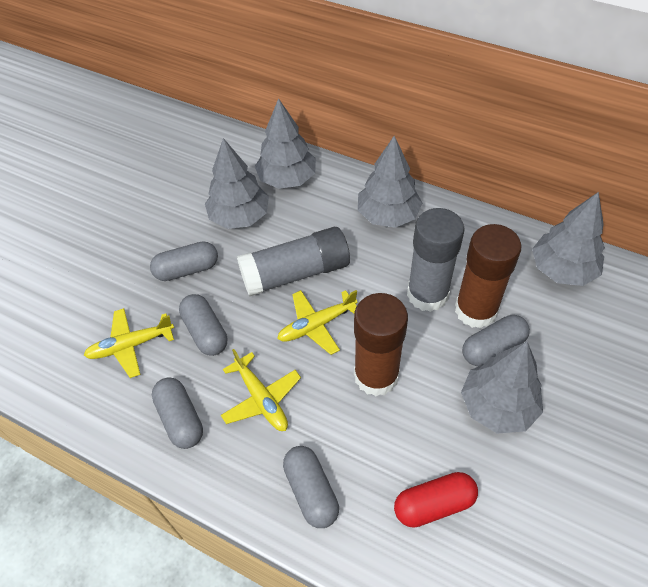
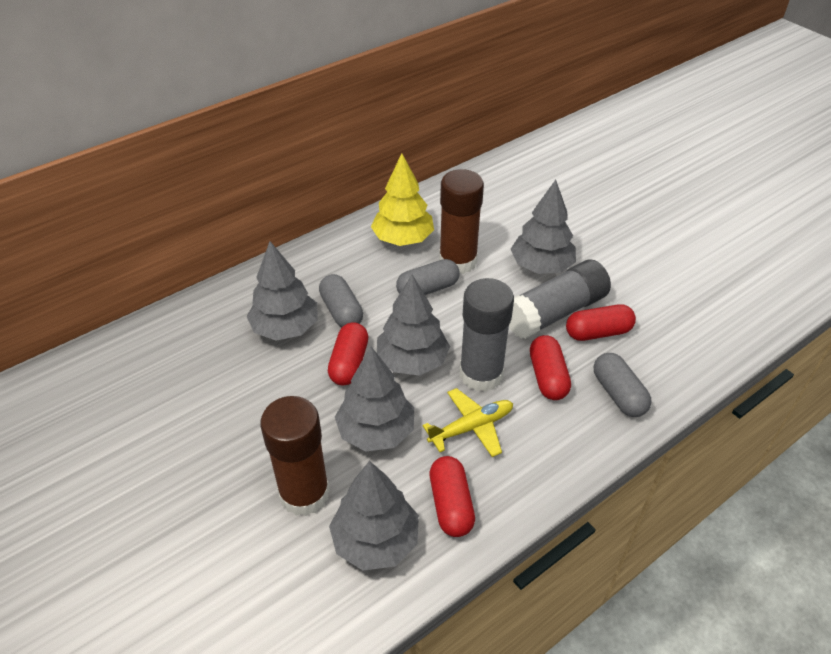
grey capsule: [150,241,218,281] [152,378,203,449] [179,294,227,356] [283,446,339,528] [462,315,530,366] = 5 -> [319,274,363,327] [396,259,460,295] [594,353,652,417] = 3
red capsule: [394,472,478,528] = 1 -> [328,323,368,385] [430,456,475,537] [530,335,571,400] [566,304,636,341] = 4
yellow plane: [83,308,174,378] [221,349,301,431] [277,290,358,355] = 3 -> [423,388,513,457] = 1
yellow tree: none = 0 -> [371,153,434,246] = 1

